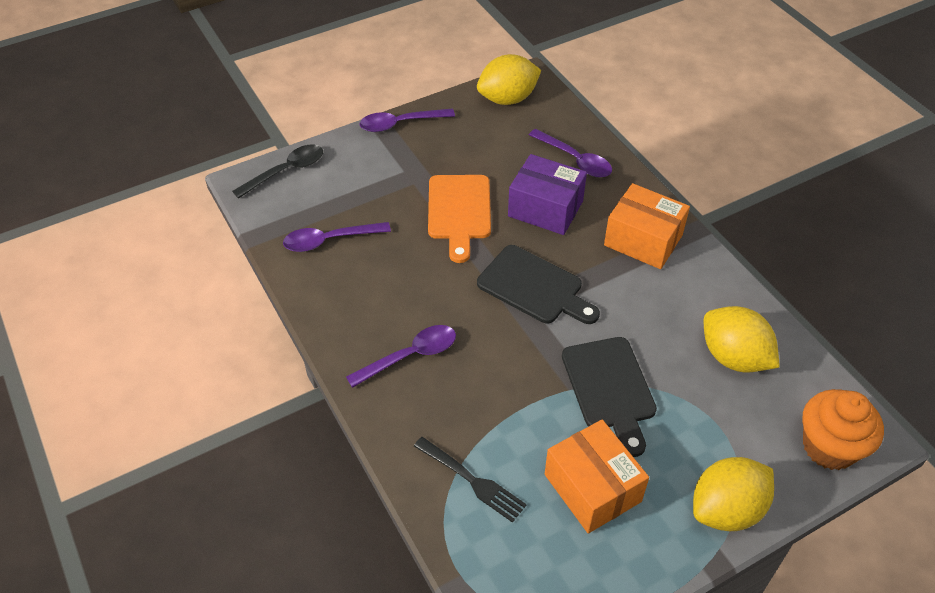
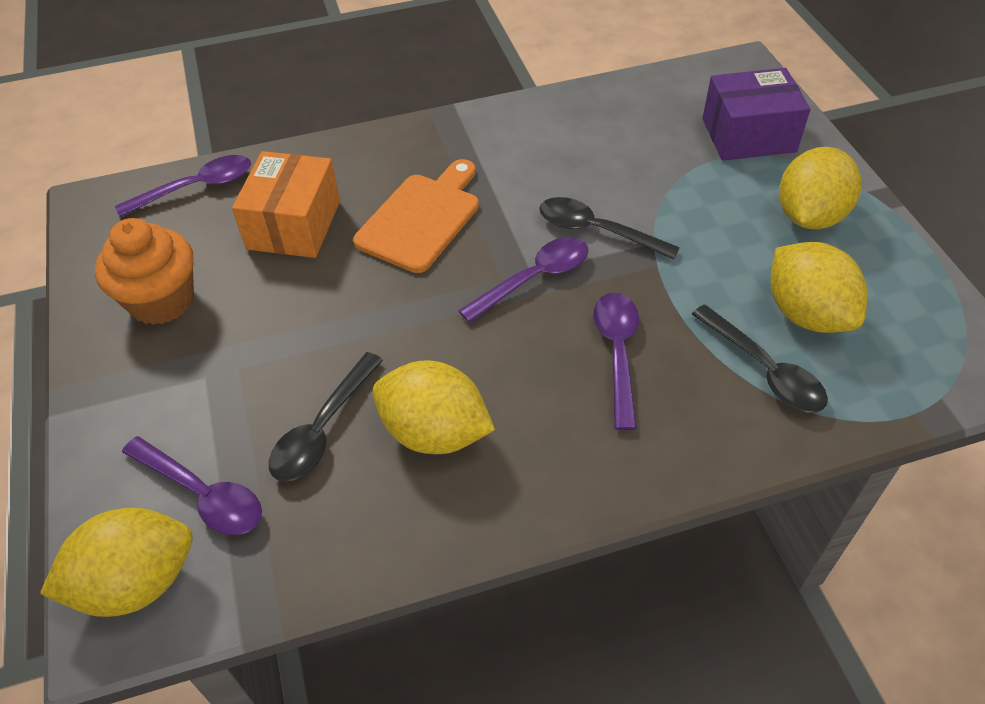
black cutting board: [477,245,600,324] [562,337,657,457] = 2 -> none = 0
black fork: [414,437,527,523] = 1 -> none = 0
black spoon: [232,145,323,199] = 1 -> [269,352,383,482] [539,197,680,260] [692,305,828,413] = 3
orange box: [545,419,649,533] [604,183,690,269] = 2 -> [232,151,340,258] = 1
yellow lemon: [477,54,541,105] [693,457,774,531] [704,306,780,373] = 3 -> [40,508,193,617] [372,360,495,454] [771,242,867,333] [779,147,861,229] = 4

